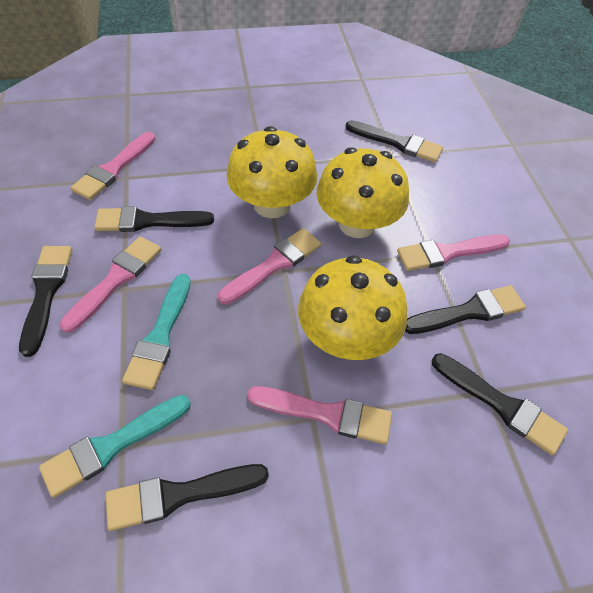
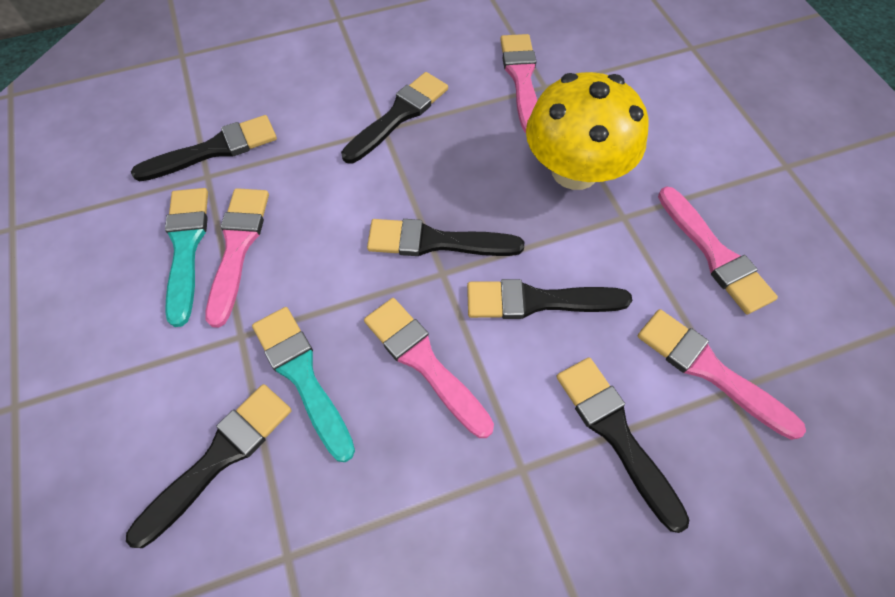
yellow mushroom: [226,126,317,218] [298,255,407,360] [317,147,409,238] = 3 -> [526,72,648,190] = 1

